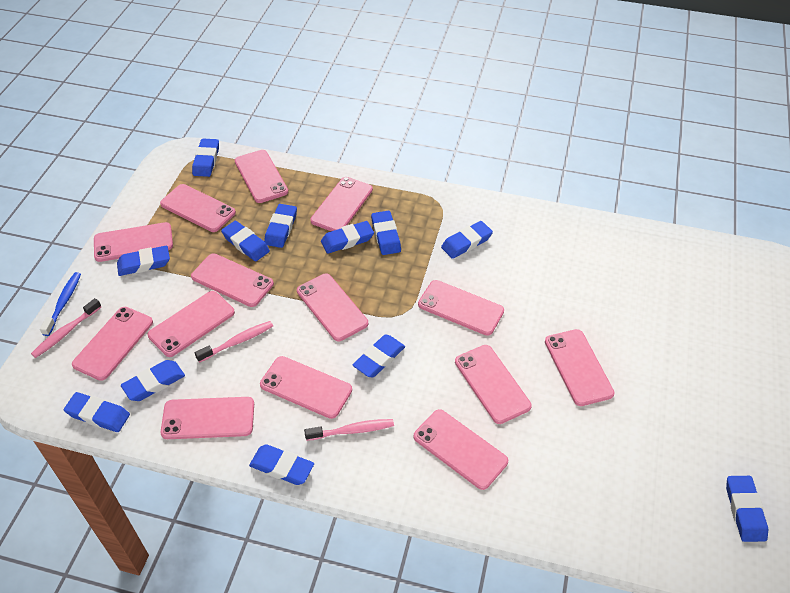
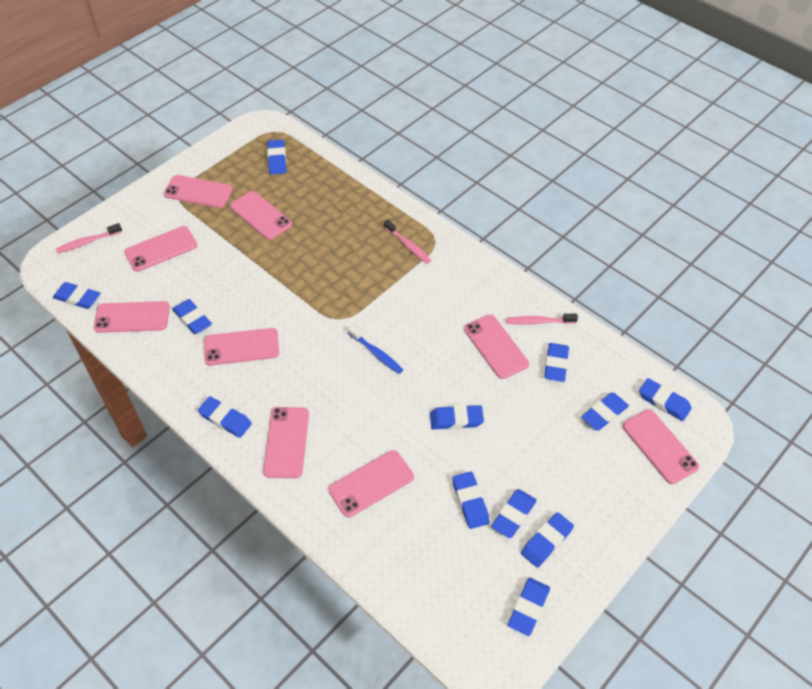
pink phone: [72,307,153,381] [94,222,173,262] [148,291,235,357] [160,184,236,232] [161,397,254,439] [191,254,274,307] [235,150,288,203] [260,356,352,419] [297,274,368,341] [310,177,373,231] [413,409,508,490] [418,280,504,335] [455,345,532,424] [545,329,615,406] = 14 -> [94,301,170,333] [124,226,197,272] [164,175,233,208] [204,328,279,366] [230,191,292,240] [263,407,309,478] [328,450,414,517] [464,315,529,379] [622,409,699,484] = 9

